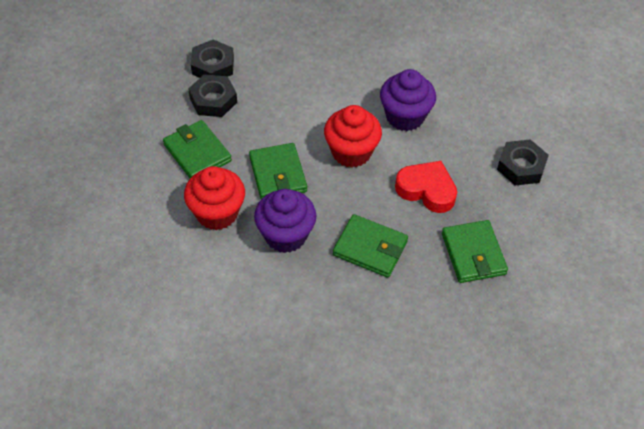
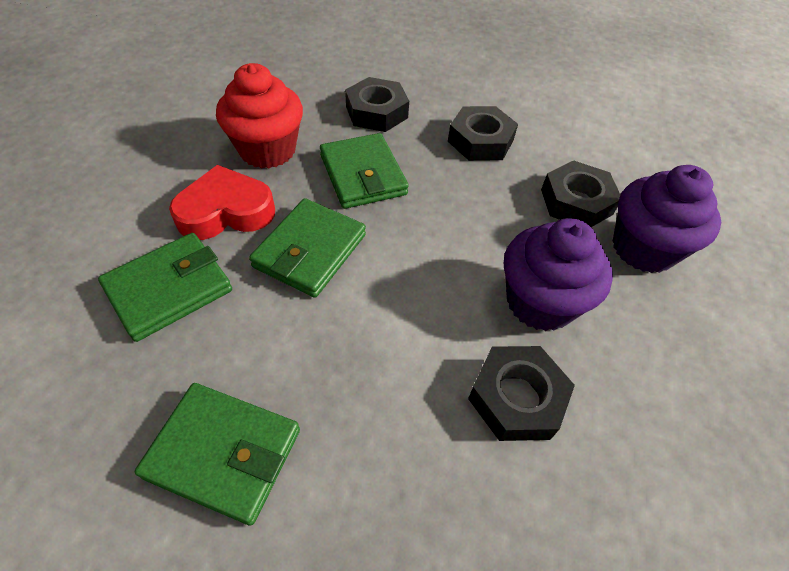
black nut: [188,74,237,117] [191,39,234,78] [497,139,549,186] = 3 -> [345,77,409,132] [448,106,518,161] [468,346,575,441] [541,160,620,227] = 4
red cupcake: [184,166,245,230] [324,105,382,168] = 2 -> [216,63,303,169] = 1

